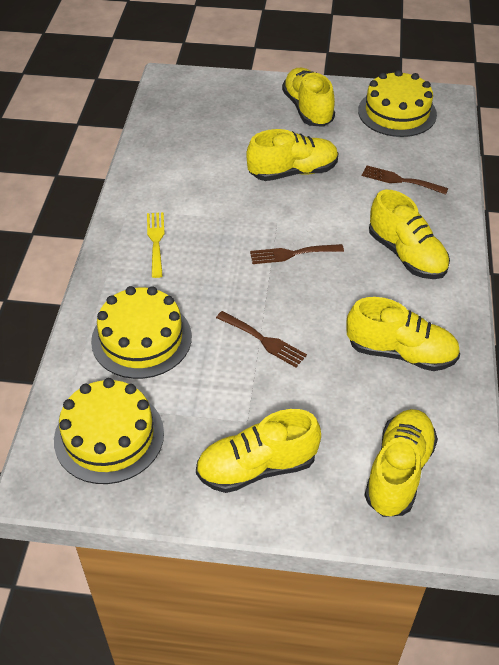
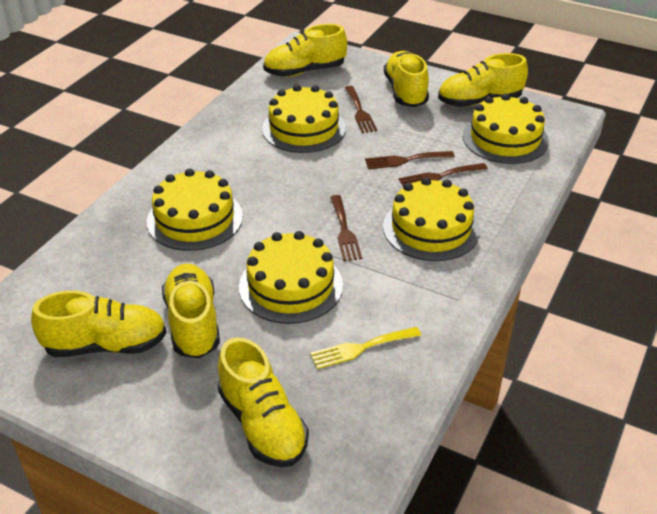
brown fork: [216,311,307,367] [250,244,344,264] [362,166,448,195] = 3 -> [330,195,362,261] [345,86,377,133] [365,151,455,169] [399,163,488,186] = 4
yellow cake: [54,378,164,484] [91,286,192,379] [358,70,437,137] = 3 -> [147,169,243,251] [239,231,343,324] [262,85,346,153] [383,177,480,261] [462,94,549,164] = 5

